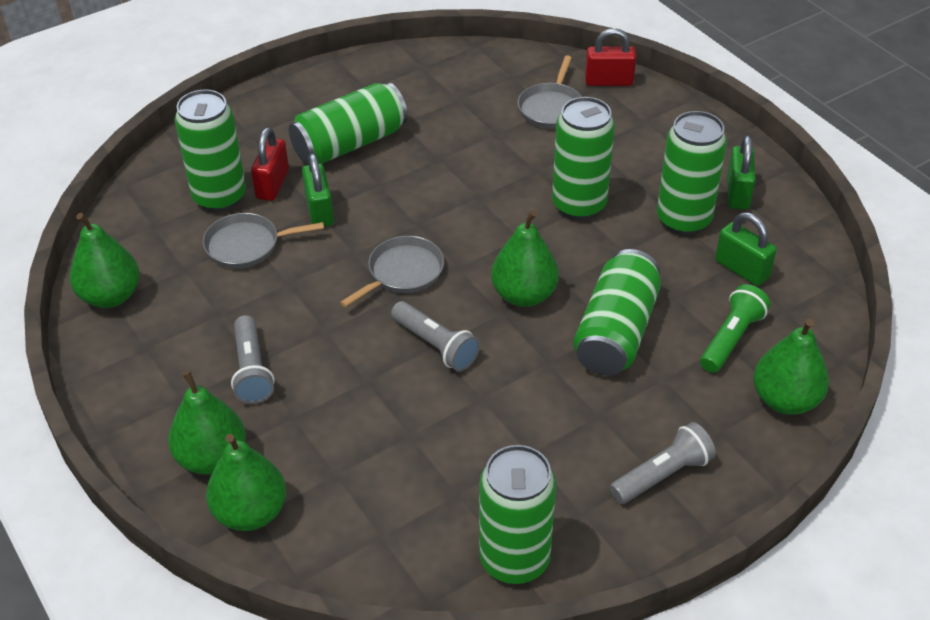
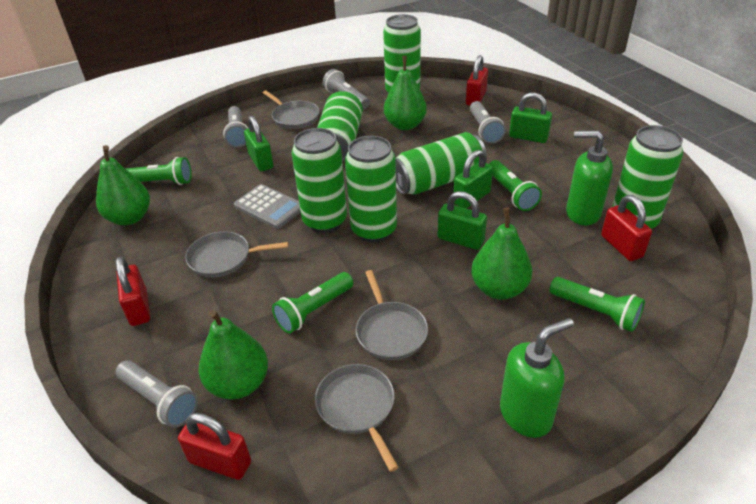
green flashlight: [700,284,770,373] = 1 -> [125,157,192,185] [272,272,353,333] [489,160,542,211] [550,277,645,332] = 4
green padlock: [302,153,334,227] [715,212,777,286] [727,135,756,209] = 3 -> [244,116,274,171] [438,191,487,250] [454,150,493,209] [509,92,552,143] = 4
green pear: [70,213,140,308] [168,370,246,475] [206,434,286,531] [491,210,559,307] [753,318,829,415] = 5 -> [96,145,150,225] [199,310,268,400] [384,56,427,130] [471,208,532,300] = 4
green soap dispenser: none = 0 -> [500,318,574,438] [566,130,613,225] = 2
grey calculator: none = 0 -> [234,184,301,229] = 1
grey flashlight: [231,315,274,404] [391,301,480,371] [610,422,716,504] = 3 -> [115,360,198,428] [223,106,248,148] [323,69,370,109] [470,101,505,144] = 4
grey pan: [203,213,324,268] [340,236,444,307] [518,55,582,128] = 3 -> [185,231,288,277] [263,90,320,129] [315,364,398,472] [356,270,428,360] = 4
red padlock: [251,127,289,201] [585,28,636,86] = 2 -> [116,257,150,326] [178,413,251,480] [466,55,488,106] [601,195,652,261] = 4

